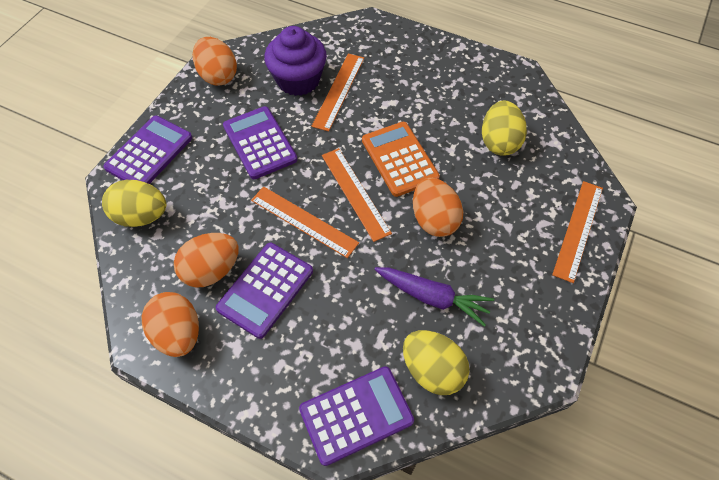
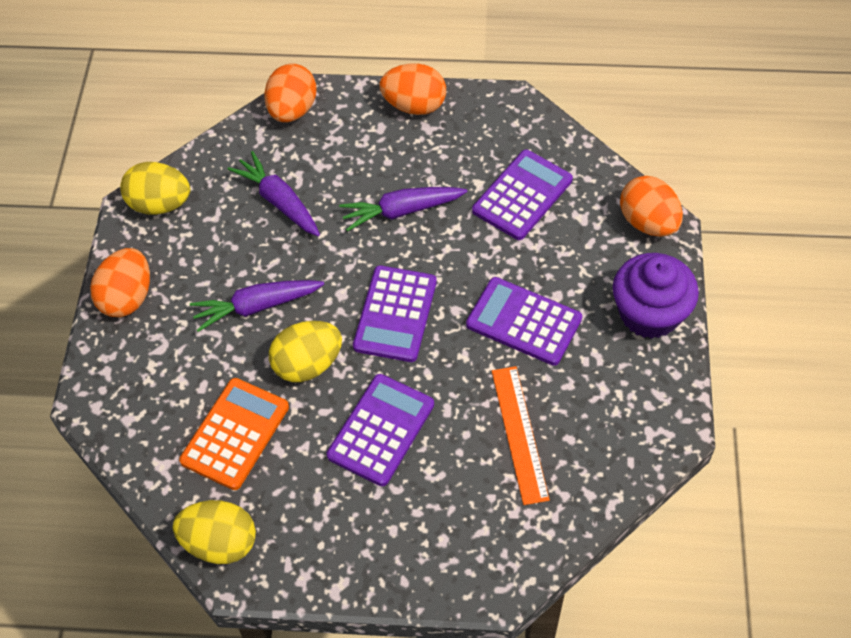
orange ruler: [251,187,359,258] [312,54,364,131] [322,148,392,242] [552,181,603,283] = 4 -> [492,366,550,505] = 1
purple carrot: [374,267,494,327] = 1 -> [190,280,324,332] [228,151,320,236] [339,187,467,231] = 3

